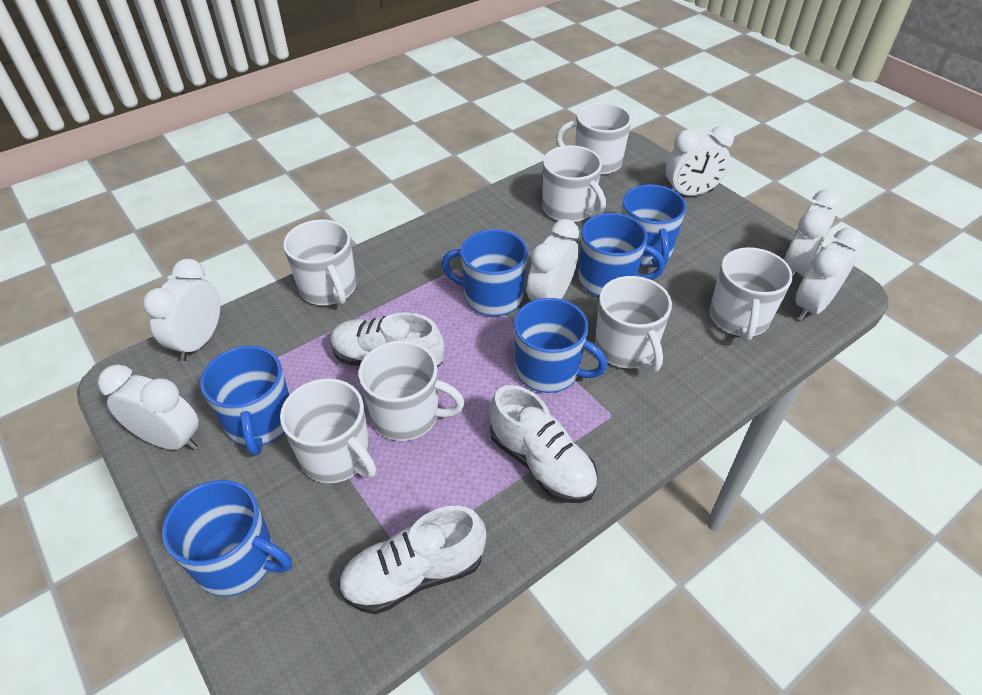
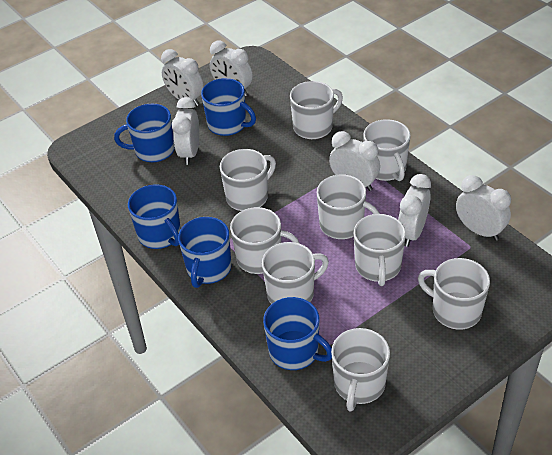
blue mug: [162,480,292,597] [200,346,289,456] [441,229,528,316] [514,298,607,393] [578,213,665,297] [622,185,686,267] = 6 -> [114,104,175,162] [128,184,181,249] [178,217,232,288] [201,78,256,136] [263,297,332,370] = 5
white mug: [280,378,376,483] [283,219,356,305] [359,340,465,441] [543,145,606,222] [556,103,632,175] [595,276,672,372] [710,247,793,341] = 7 -> [220,149,276,211] [230,207,300,274] [262,242,329,304] [290,81,343,139] [317,174,380,239] [331,328,390,412] [354,214,406,286] [363,119,411,181] [418,258,490,330] = 9
white shoe: [330,312,444,367] [338,505,486,614] [490,385,598,503] = 3 -> none = 0

